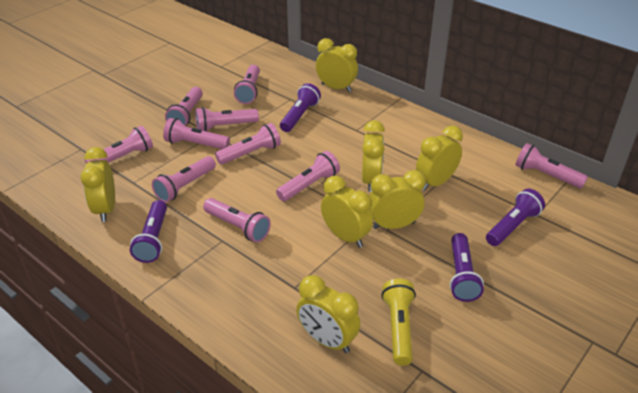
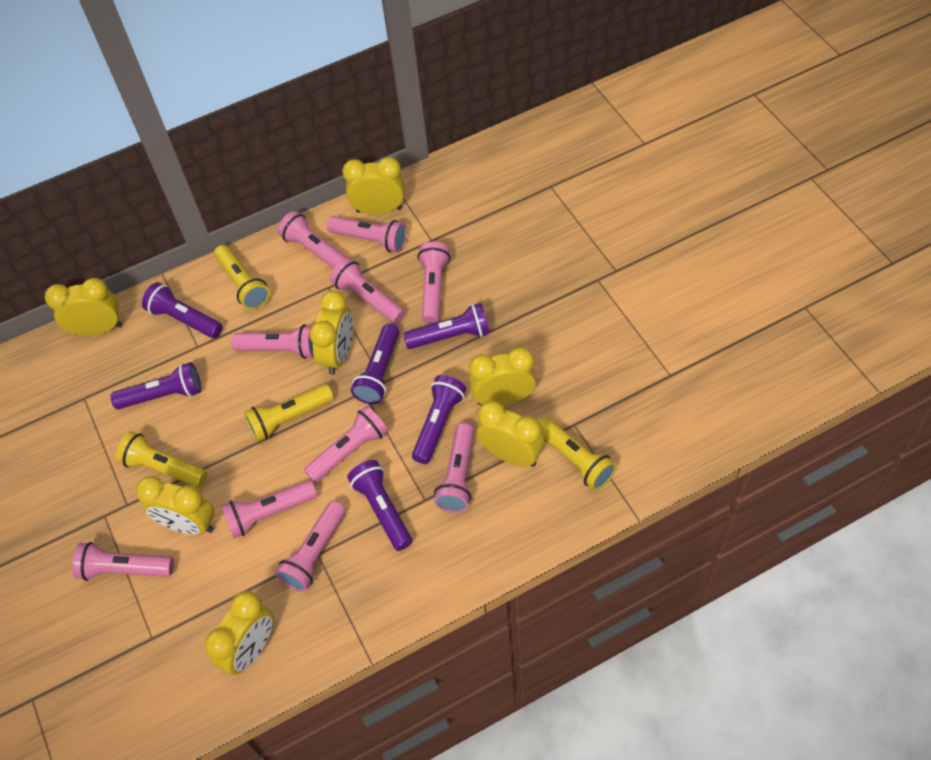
purple flashlight: [130,200,167,263] [280,83,321,132] [450,233,484,302] [486,189,545,246] = 4 -> [110,362,201,409] [142,282,223,339] [347,460,412,551] [351,324,400,404] [403,303,490,349] [412,375,466,464] = 6
yellow flashlight: [381,279,416,366] = 1 -> [116,431,207,488] [214,245,270,310] [244,384,334,442] [538,417,617,491] = 4

